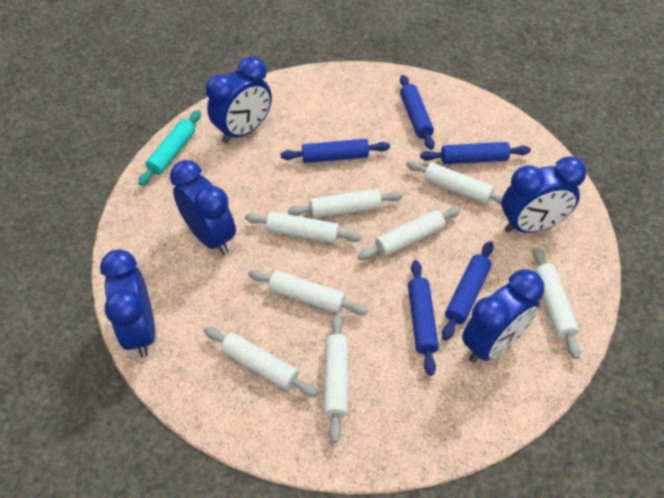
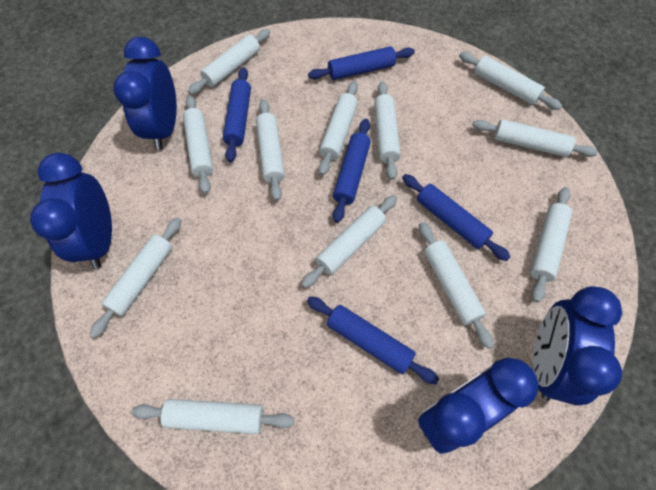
blue clock: [100,249,155,357] [170,160,236,255] [206,56,272,143] [462,269,544,363] [502,156,586,233] = 5 -> [30,153,112,269] [113,37,177,150] [418,358,538,454] [533,286,622,406] = 4
turquoise rolling pin: [138,110,201,186] = 1 -> none = 0
white rolling pin: [204,327,318,397] [245,212,362,243] [248,270,368,315] [288,189,403,218] [323,314,348,443] [358,207,461,260] [406,160,503,205] [533,247,581,359] = 8 -> [90,217,182,338] [131,399,294,434] [183,95,213,194] [188,29,270,95] [256,99,285,201] [301,195,397,288] [318,81,358,176] [374,81,401,180] [419,222,493,349] [459,52,562,110] [472,119,598,157] [530,187,572,303] = 12

